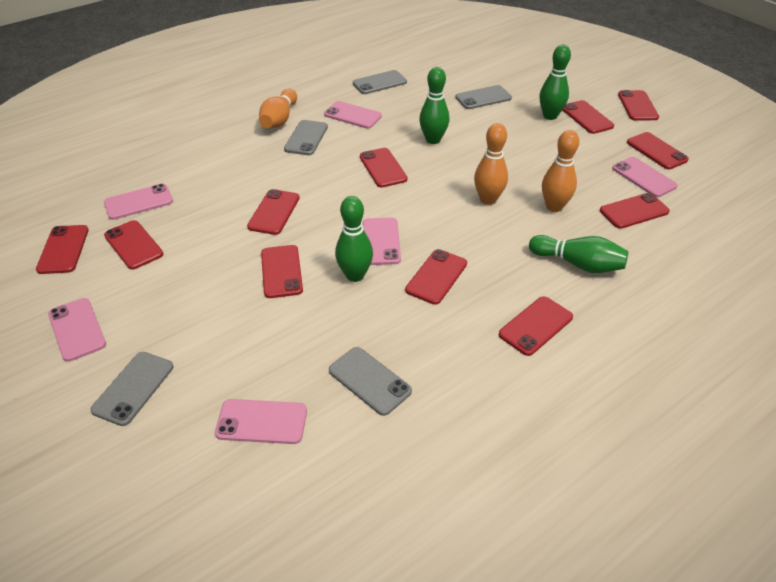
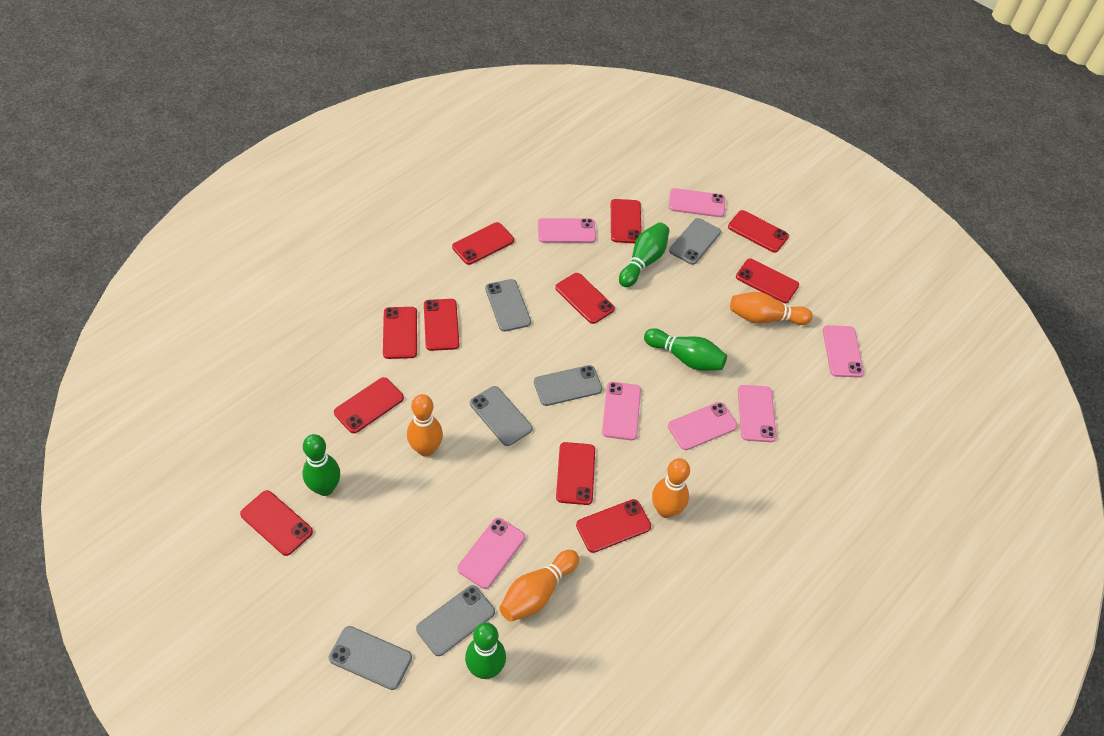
grey phone: [90,352,173,426] [284,120,328,155] [329,347,412,416] [353,70,407,94] [455,85,512,109] = 5 -> [329,626,412,690] [416,585,495,656] [470,386,533,446] [485,279,531,332] [534,365,602,406] [669,218,721,265] = 6
orange bowling pin: [259,88,297,128] [474,123,508,205] [542,130,579,212] = 3 -> [407,394,443,457] [499,550,579,622] [652,458,690,518] [730,292,813,325] = 4
pink phone: [48,298,106,362] [104,184,173,220] [215,399,307,444] [324,101,382,129] [363,218,401,265] [612,157,677,197] = 6 -> [458,518,525,589] [538,218,596,243] [602,382,641,440] [668,402,738,450] [669,188,725,217] [738,385,777,442] [823,325,864,377] = 7

